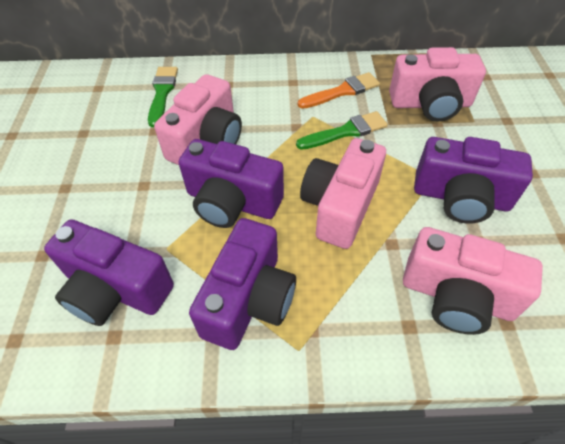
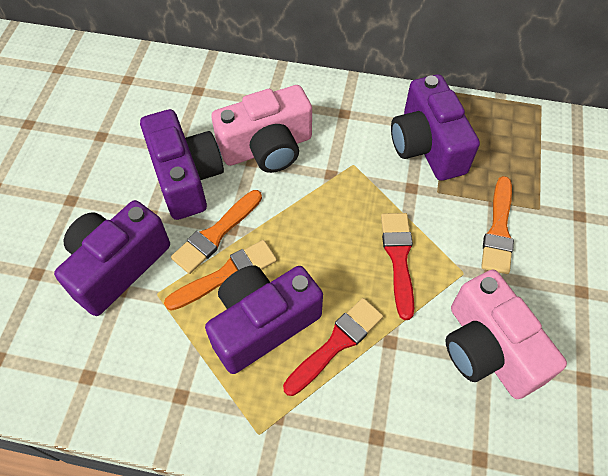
green brush: [148,67,178,127] [296,111,388,150] = 2 -> none = 0
orange brush: [298,72,380,109] = 1 -> [164,240,277,311] [171,190,262,274] [481,176,514,274] = 3
pink camera: [154,74,242,165] [300,138,386,249] [389,47,486,122] [403,227,543,335] = 4 -> [211,85,312,173] [446,269,567,399] = 2
red brush: none = 0 -> [283,298,383,396] [381,213,414,320] = 2

